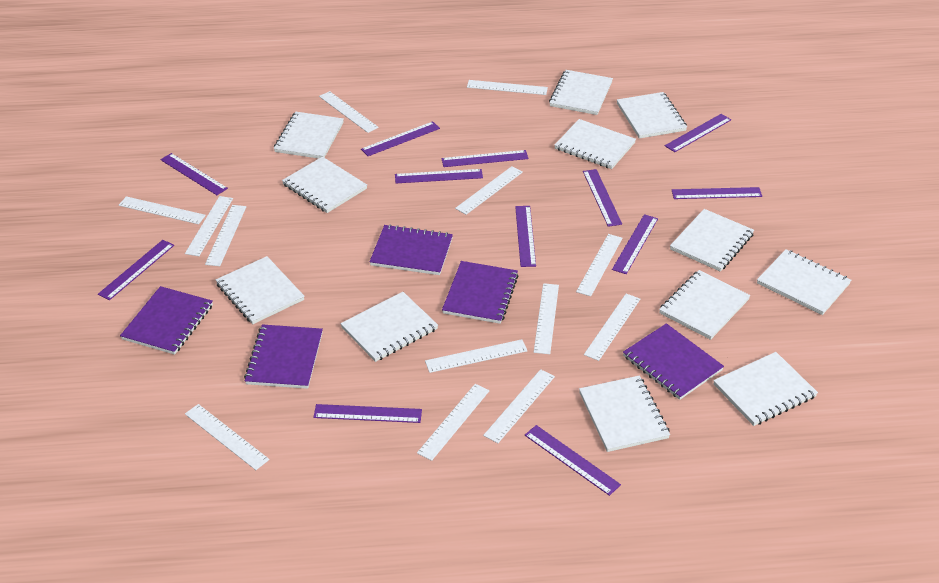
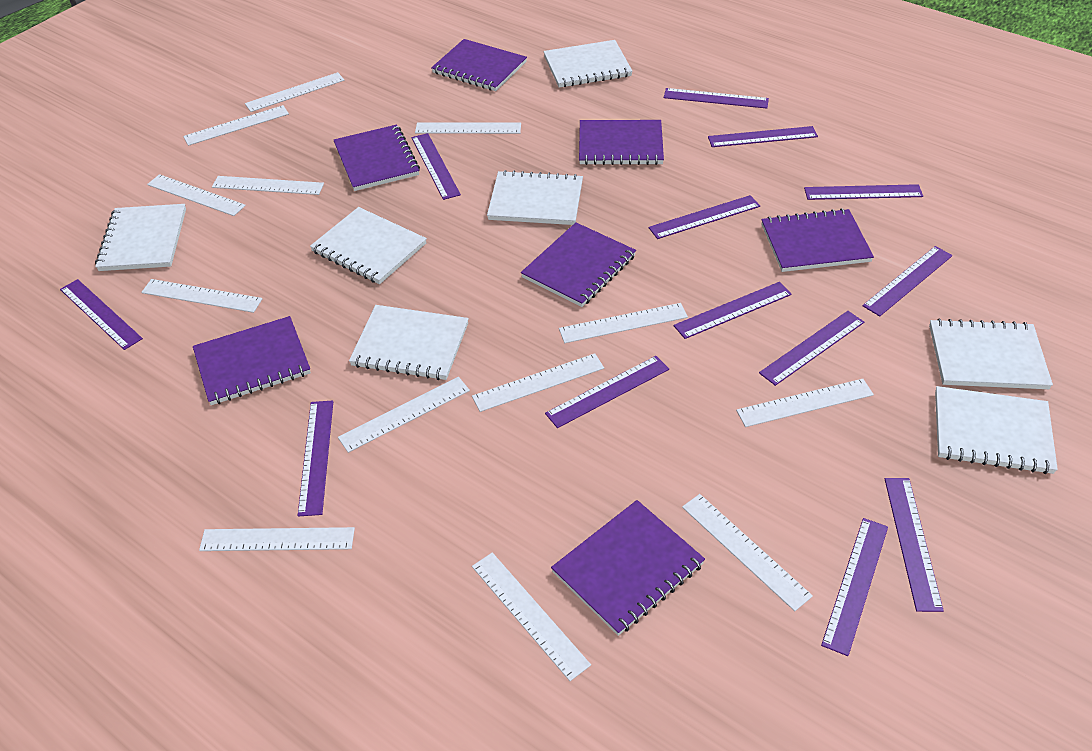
purple notebook: [120,286,213,355] [244,324,323,389] [369,224,453,275] [442,261,519,324] [623,323,724,400] = 5 -> [193,316,311,405] [333,125,420,191] [431,39,527,91] [521,223,636,307] [551,500,705,636] [579,120,664,165] [761,208,874,272] = 7
purple ruler: [98,240,174,300] [160,153,228,195] [313,404,422,423] [361,121,440,156] [395,169,483,183] [441,150,528,167] [515,206,536,267] [525,425,621,496] [583,169,622,227] [612,214,658,274] [665,114,731,152] [672,187,762,199] = 12 -> [60,279,143,350] [298,401,333,517] [411,133,461,200] [545,356,669,428] [648,195,760,239] [664,88,769,108] [673,282,792,339] [708,126,818,147] [759,311,864,386] [804,184,923,200] [821,518,888,656] [862,246,953,316] [885,478,944,612] = 13
white notebook: [216,256,305,324] [274,112,344,159] [282,157,367,213] [340,292,438,362] [549,70,613,115] [555,119,636,169] [579,376,670,452] [617,92,687,139] [659,270,751,340] [670,209,754,271] [713,352,818,426] [757,249,851,315] = 12 -> [95,204,186,271] [310,207,427,284] [349,305,469,380] [487,170,583,225] [543,40,633,88] [929,319,1053,389] [935,386,1058,474] = 7

